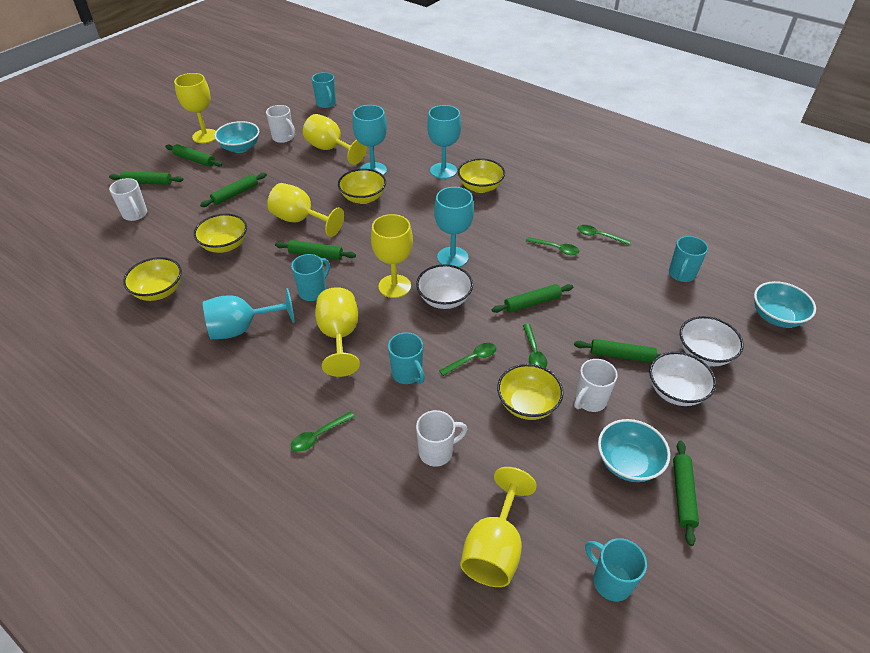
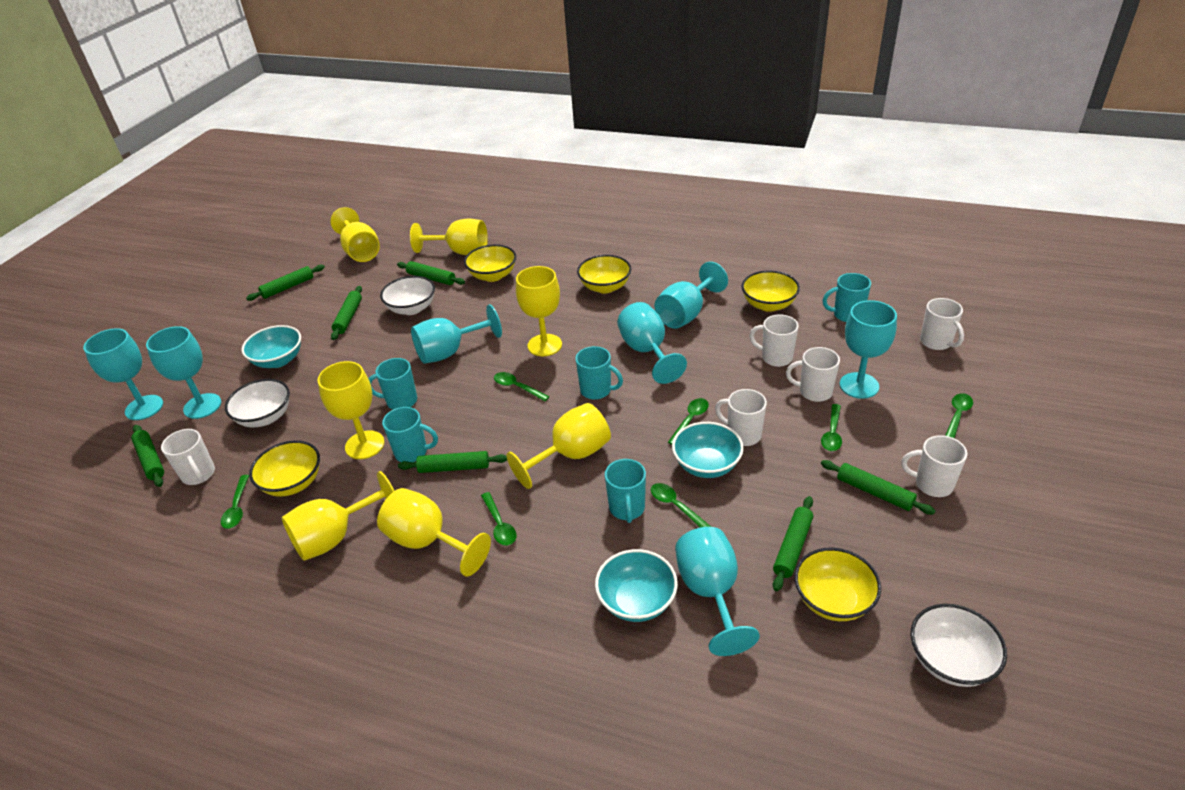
green spoon: [291,411,355,452] [439,343,496,376] [523,324,547,368] [526,237,579,255] [577,225,631,245] = 5 -> [221,475,249,529] [481,492,516,546] [494,372,549,401] [651,483,711,528] [668,398,709,445] [821,404,842,451] [945,393,973,438] = 7
turquoise goblet: [203,288,295,339] [352,105,387,176] [427,105,461,179] [434,187,474,267] = 4 -> [83,328,163,420] [146,326,221,419] [411,304,502,364] [617,302,687,384] [655,262,728,329] [675,527,760,656] [840,300,897,399] = 7
white mug: [109,178,147,221] [266,105,295,143] [416,410,467,467] [574,359,618,412] = 4 -> [161,429,215,485] [715,389,767,446] [749,314,799,367] [786,347,840,402] [901,435,967,497] [920,298,964,350] = 6
yellow goblet: [174,73,216,143] [267,183,344,237] [303,114,367,165] [315,287,360,377] [371,214,413,298] [460,467,537,587] = 6 -> [282,471,394,561] [318,361,385,459] [330,207,380,262] [377,488,491,576] [410,219,488,255] [507,403,611,489] [516,266,562,356] = 7

